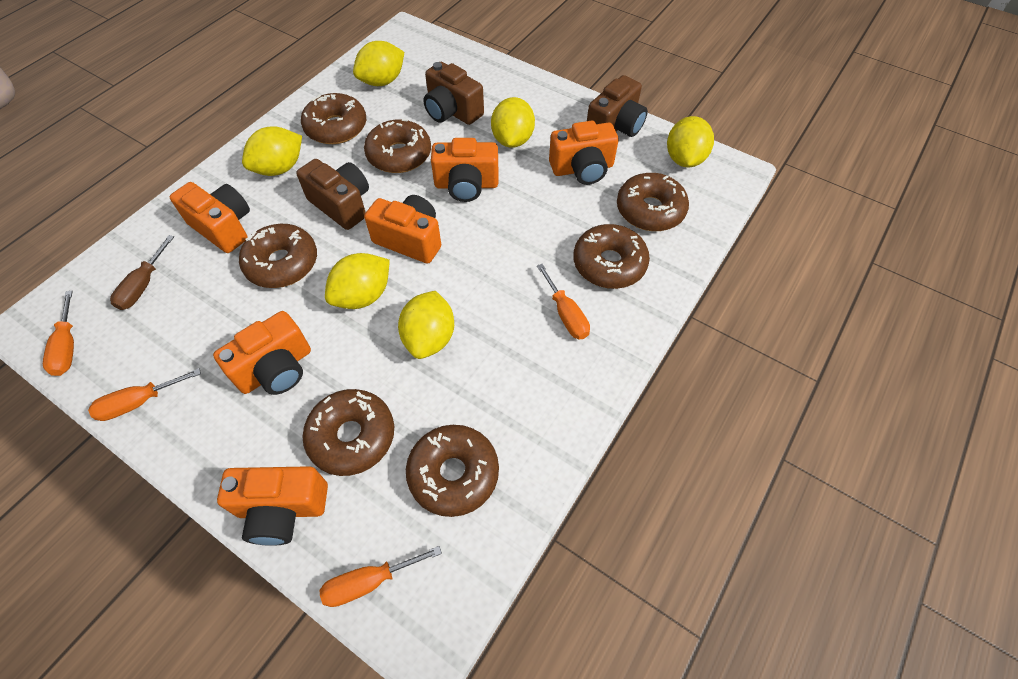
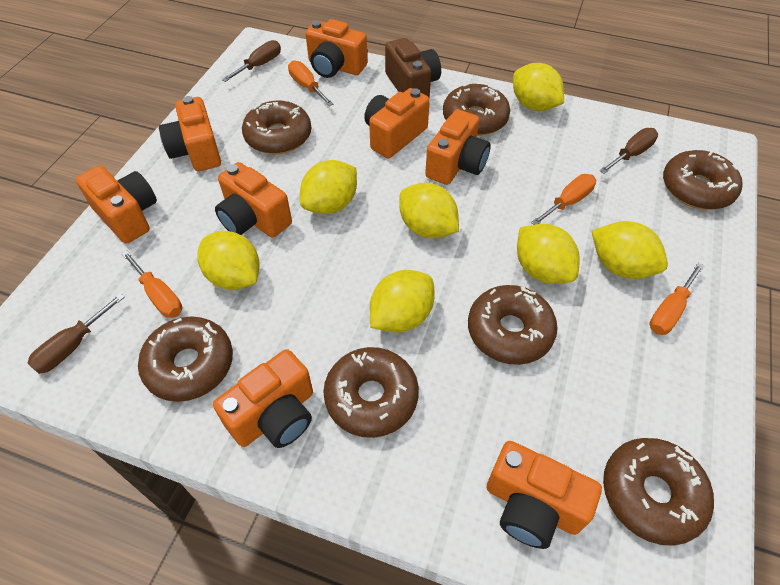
brown camera: [296,159,369,230] [423,62,484,125] [587,75,648,137] = 3 -> [385,38,441,97] = 1
brown screwdriver: [110,235,174,310] = 1 -> [28,293,125,374] [222,40,281,82] [599,128,658,174] = 3
orange camera: [170,182,250,253] [213,311,311,395] [217,466,328,546] [364,195,441,264] [431,138,498,202] [549,121,619,185] = 6 -> [76,165,157,244] [159,96,221,171] [213,349,313,448] [215,162,292,238] [305,19,367,78] [364,88,430,158] [425,109,491,185] [486,441,602,549] = 8
yellow lemon: [242,126,302,176] [325,253,390,309] [353,41,404,86] [398,291,454,359] [491,97,535,148] [667,116,714,167] = 6 -> [197,231,260,290] [300,160,357,214] [370,270,435,332] [399,183,459,238] [513,63,564,111] [517,224,580,284] [592,221,668,279] = 7

